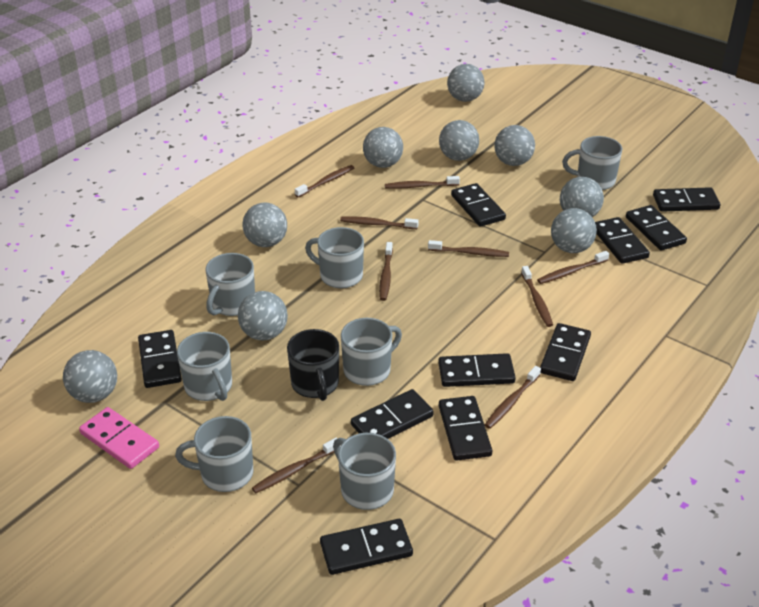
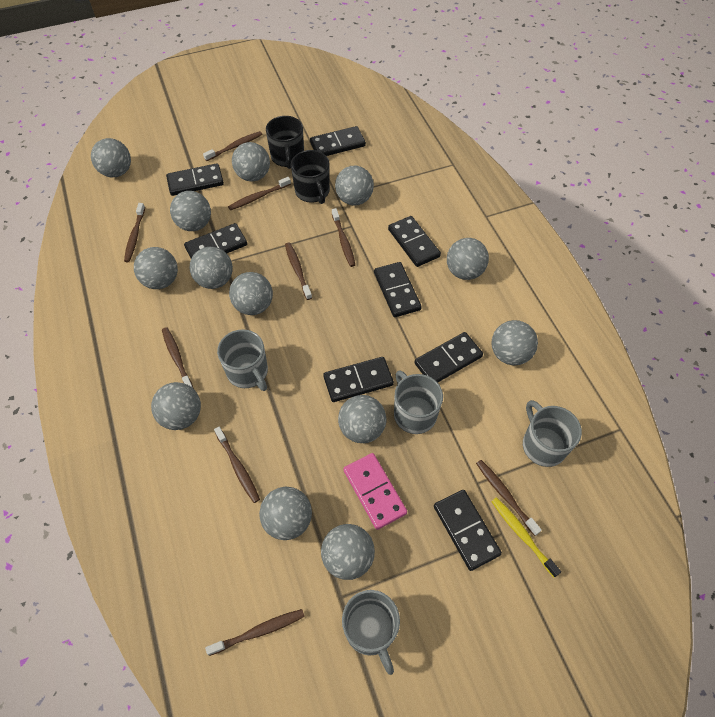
black domino: [138,330,182,388] [320,519,413,575] [351,389,434,439] [438,353,516,387] [439,396,492,461] [451,183,506,227] [540,323,591,381] [595,217,650,264] [626,205,687,251] [653,187,720,212] = 10 -> [166,163,224,196] [184,223,247,258] [310,126,366,156] [323,357,394,402] [374,262,422,317] [388,216,441,267] [414,332,483,383] [434,490,502,571] = 8
black mug: [287,329,339,401] = 1 -> [266,116,304,169] [291,150,330,204] = 2
grey ball: [63,350,117,403] [238,291,288,341] [242,203,287,247] [363,127,403,168] [439,120,479,161] [447,64,485,102] [494,125,535,166] [551,208,597,253] [560,177,604,217] = 9 -> [91,138,131,177] [134,247,178,289] [151,382,201,430] [170,191,211,231] [190,247,233,289] [229,272,273,315] [232,142,270,181] [259,487,312,540] [321,524,375,580] [335,166,374,205] [338,395,386,443] [447,238,489,280] [491,320,538,365] = 13
grey mug: [175,416,254,492] [177,332,232,401] [205,253,255,316] [305,227,364,288] [333,433,396,510] [341,318,402,386] [562,136,622,190] = 7 -> [217,329,268,391] [342,590,400,675] [394,370,443,434] [523,400,582,467] = 4
yellow toothbrush: none = 0 -> [491,497,561,577] = 1

